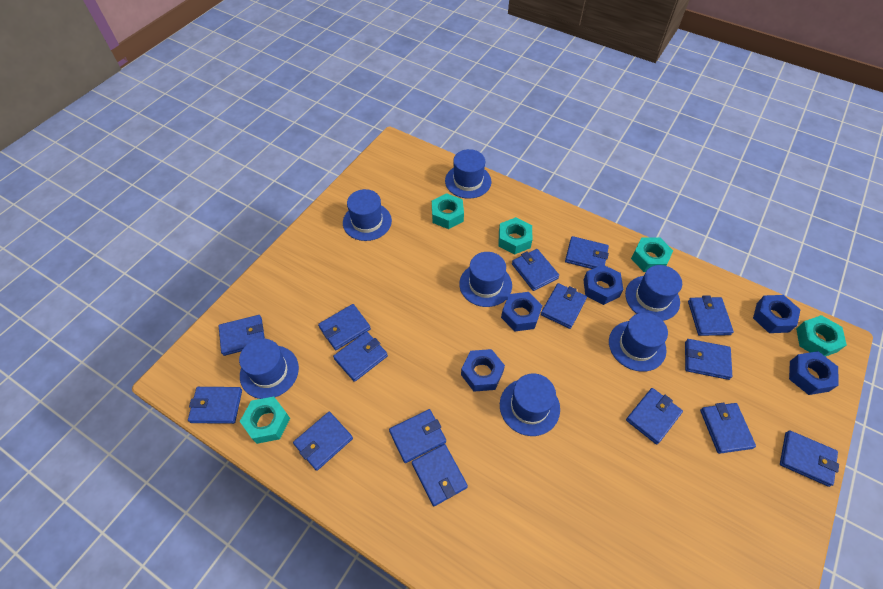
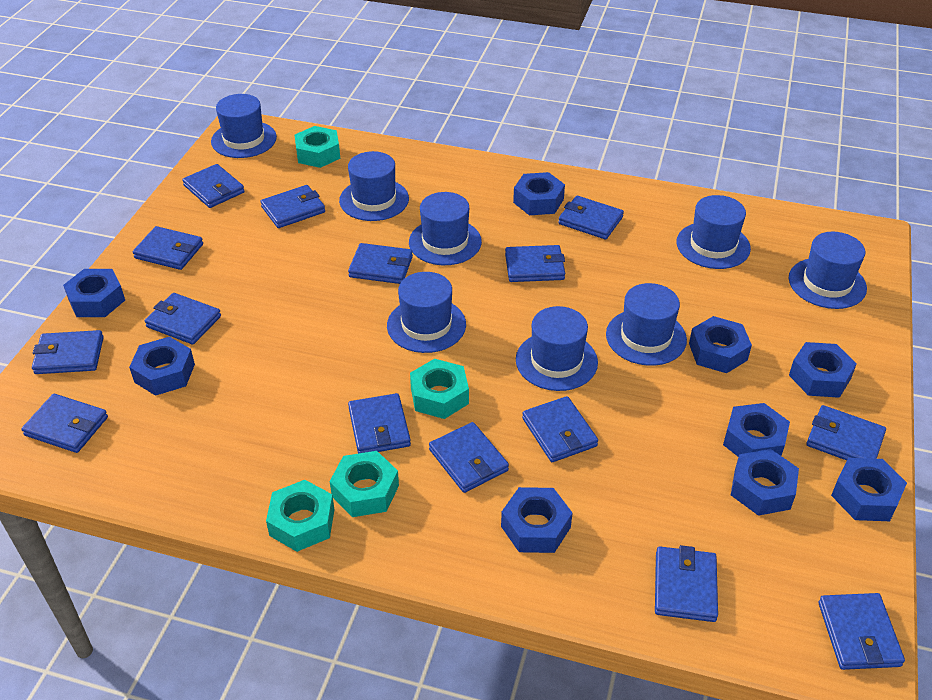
blue hat: [239,339,299,399] [343,189,392,241] [445,149,491,199] [459,252,512,307] [500,373,560,436] [609,312,668,372] [625,265,682,321] = 7 -> [211,94,277,158] [339,151,409,221] [387,272,466,353] [409,192,482,265] [516,306,598,391] [606,283,687,366] [676,195,751,269] [789,232,867,309] = 8
blue nut: [461,349,505,392] [501,292,542,331] [583,264,623,305] [753,295,801,333] [789,351,838,395] = 5 -> [63,269,125,317] [129,337,195,396] [501,487,572,553] [513,172,565,215] [689,316,752,373] [723,403,790,457] [731,449,799,516] [789,342,857,398] [831,458,907,521] = 9
turquoise nut: [240,397,290,444] [432,193,464,229] [499,217,533,255] [631,237,673,272] [796,315,847,357] = 5 -> [266,480,335,552] [295,126,340,168] [330,451,399,517] [410,359,469,419] = 4

